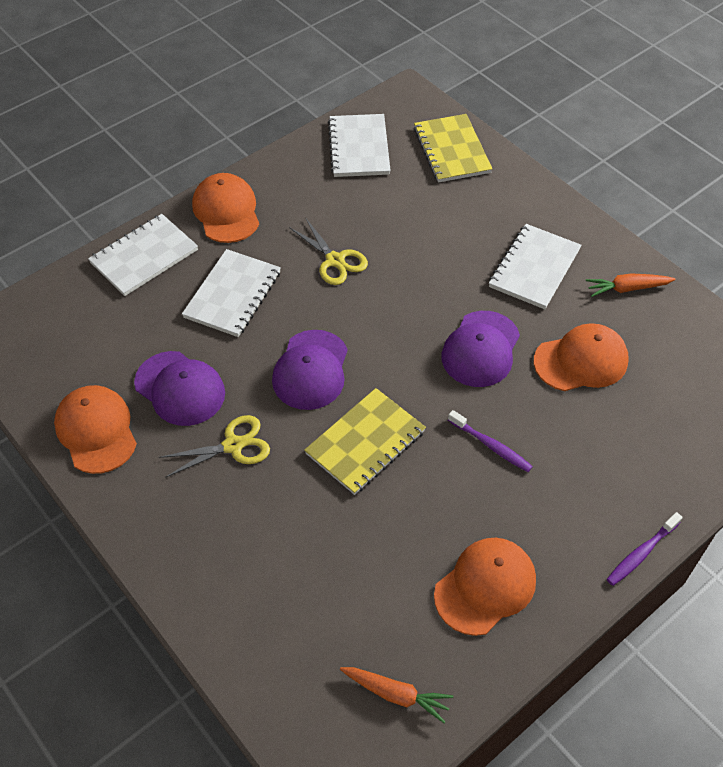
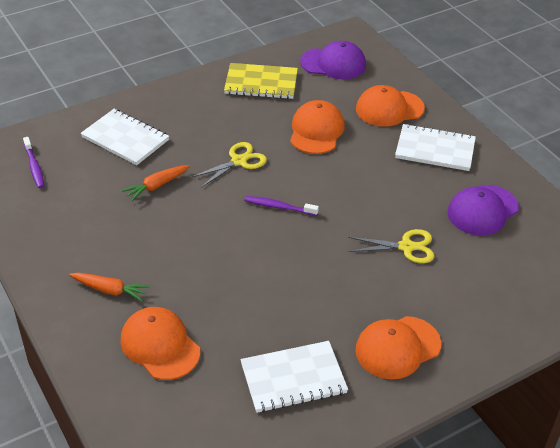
purple cap: [134,351,225,426] [272,330,348,410] [441,311,520,387] = 3 -> [300,41,366,79] [447,185,519,236] = 2
white notebook: [88,214,198,296] [182,249,281,337] [328,114,391,177] [489,224,581,309] = 4 -> [80,109,169,165] [240,341,348,413] [395,124,476,171] = 3
yellow notebook: [304,388,426,495] [414,114,493,183] = 2 -> [224,63,298,99] = 1

